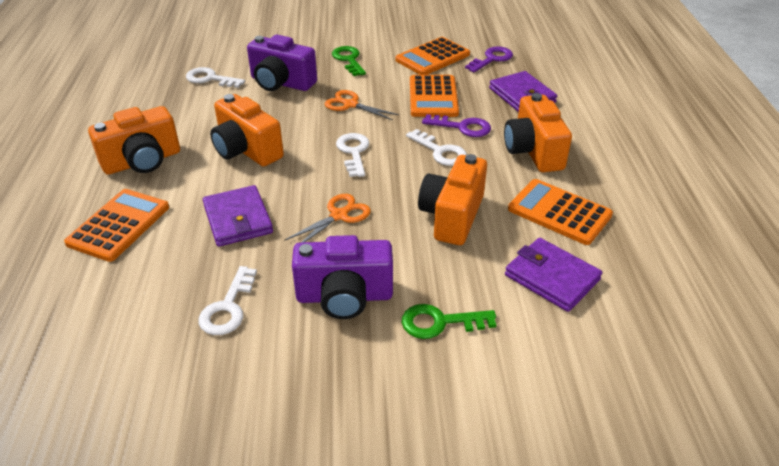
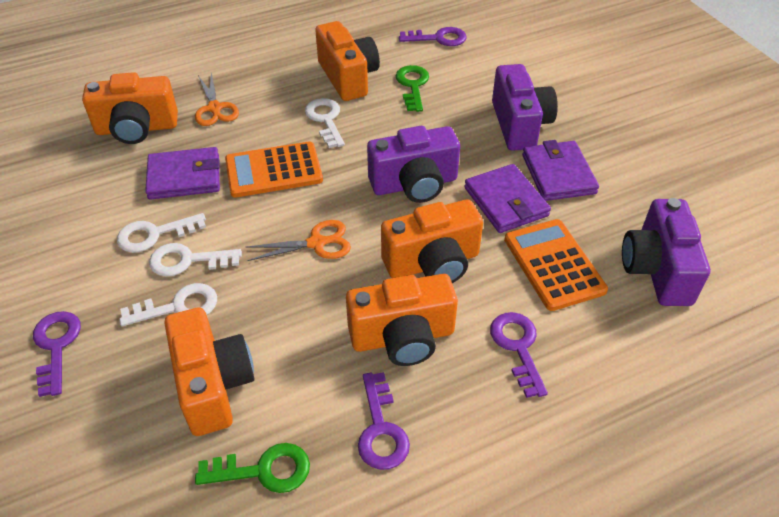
orange calculator: [64,189,169,262] [395,37,470,75] [410,75,459,117] [508,179,613,245] = 4 -> [225,142,323,198] [504,219,608,311] = 2
orange camera: [88,106,180,175] [210,94,284,167] [418,154,487,245] [504,93,572,172] = 4 -> [82,72,178,144] [164,307,255,436] [315,21,380,101] [346,274,458,366] [381,199,483,283] = 5
purple camera: [247,35,317,91] [292,235,393,319] = 2 -> [367,126,460,203] [492,64,558,151] [622,198,710,306] = 3
purple key: [422,114,491,137] [465,46,513,73] = 2 -> [33,311,81,397] [358,372,410,470] [399,27,467,46] [490,312,548,398] = 4

